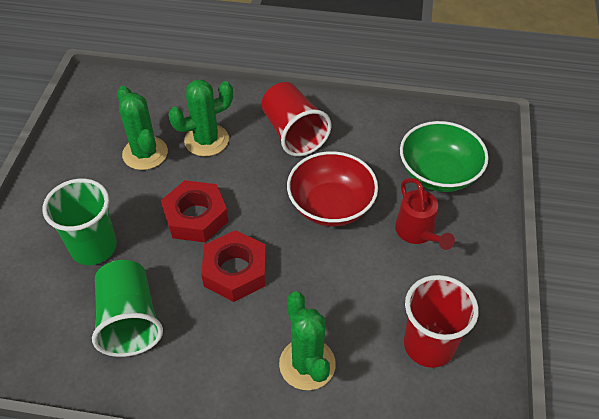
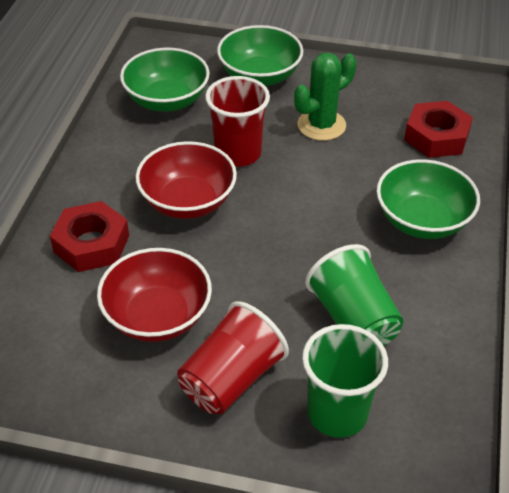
green bowl: [400,121,489,192] = 1 -> [120,48,210,112] [217,25,304,86] [376,159,480,239] = 3
green cactus: [117,86,168,170] [168,79,233,156] [279,291,336,390] = 3 -> [294,53,356,141] = 1
red bowl: [287,151,378,227] = 1 -> [97,248,212,342] [136,141,237,219] = 2
red watering can: [395,178,455,250] = 1 -> none = 0

